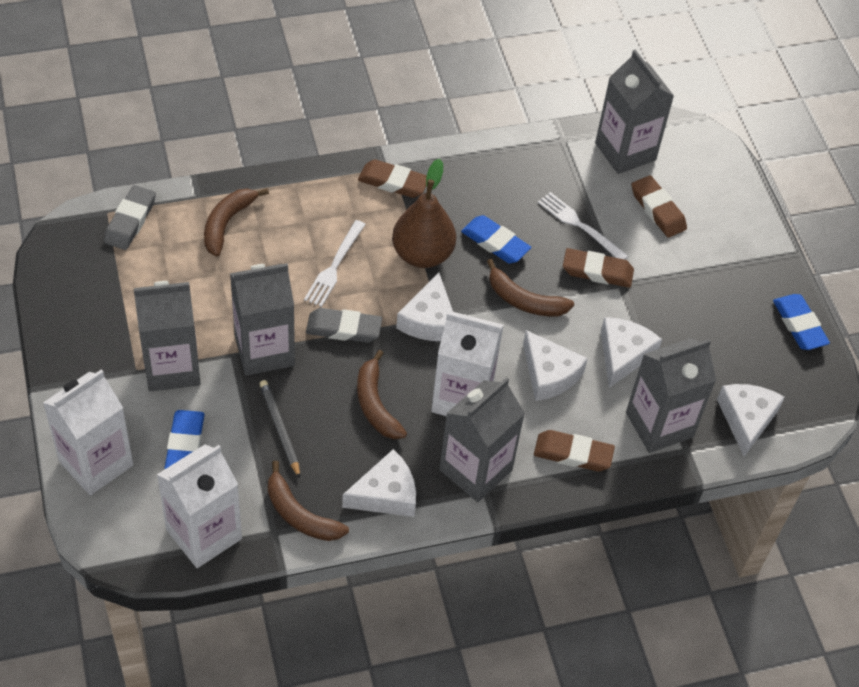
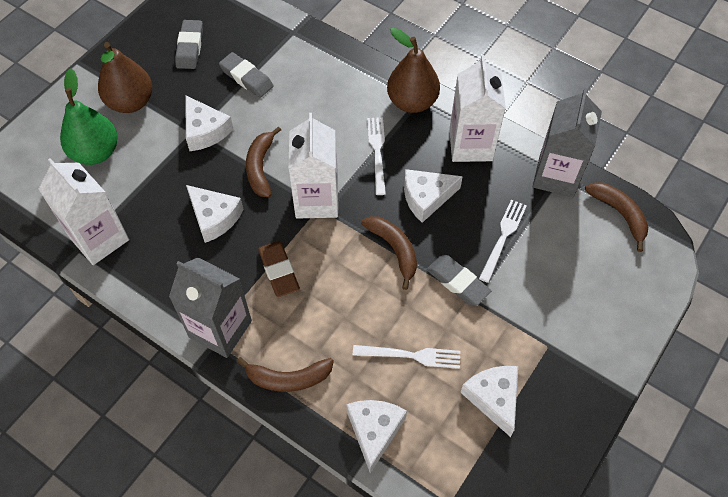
blue eraser: [164,410,205,469] [461,215,531,264] [773,294,830,350] = 3 -> none = 0
brown eraser: [358,159,427,198] [534,430,615,471] [563,248,634,288] [632,175,687,237] = 4 -> [258,241,300,297] = 1
brown pear: [392,159,456,268] = 1 -> [98,42,152,113] [387,28,440,113] = 2
green pear: none = 0 -> [60,68,118,165] = 1
grey carton: [134,281,201,392] [230,263,295,376] [439,377,525,502] [595,50,674,174] [626,338,716,453] = 5 -> [169,257,252,358] [533,88,602,197] = 2
grey eraser: [104,185,156,250] [306,308,382,343] = 2 -> [175,20,203,69] [219,52,274,98] [427,255,491,306] = 3
grey pencil: [260,380,300,478] = 1 -> none = 0
white fork: [304,220,366,307] [538,192,628,260] = 2 -> [353,345,460,369] [367,117,386,195] [479,199,527,283] = 3

